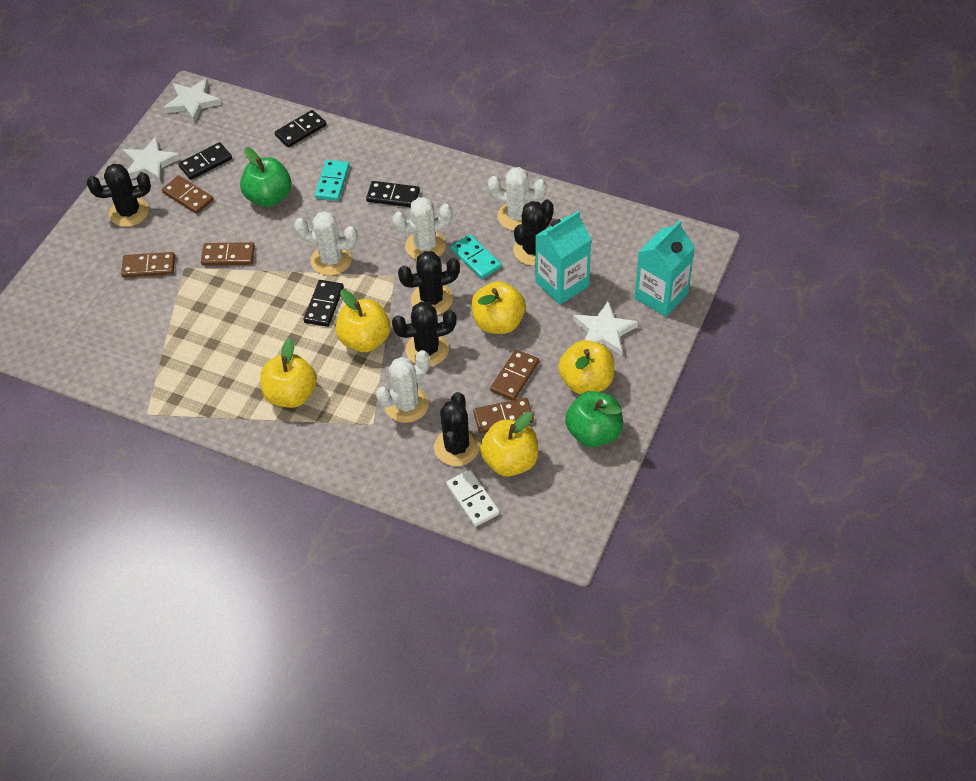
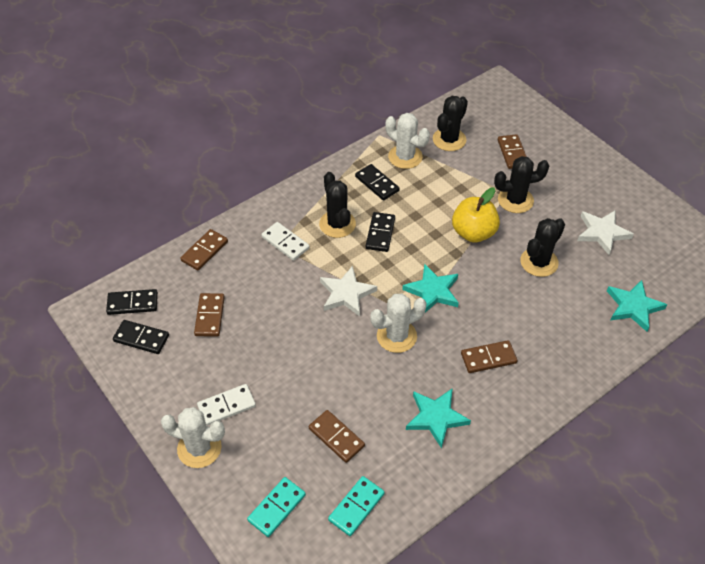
black cactus: [87,164,151,227] [392,302,457,367] [398,251,460,315] [434,392,480,466] [513,200,553,266] = 5 -> [319,172,356,238] [433,96,468,151] [494,156,549,213] [520,218,565,277] = 4
green apple: [240,147,291,207] [565,391,623,447] = 2 -> none = 0
turquoise carton: [535,211,592,305] [635,220,695,317] = 2 -> none = 0
turquoise star: none = 0 -> [402,263,459,313] [406,388,471,449] [607,280,667,332] = 3
white cactus: [294,211,358,276] [376,350,430,423] [393,197,452,260] [488,167,547,231] = 4 -> [161,407,225,468] [370,294,427,353] [386,113,430,169] = 3
white domino: [446,470,500,527] = 1 -> [197,384,256,426] [261,222,310,261] = 2
white star: [123,137,181,183] [163,78,222,123] [573,301,638,356] = 3 -> [320,266,377,316] [577,210,634,255] = 2
yellow apple: [260,338,317,408] [336,290,391,352] [471,281,526,334] [480,412,538,476] [558,340,614,395] = 5 -> [452,187,500,243] = 1

